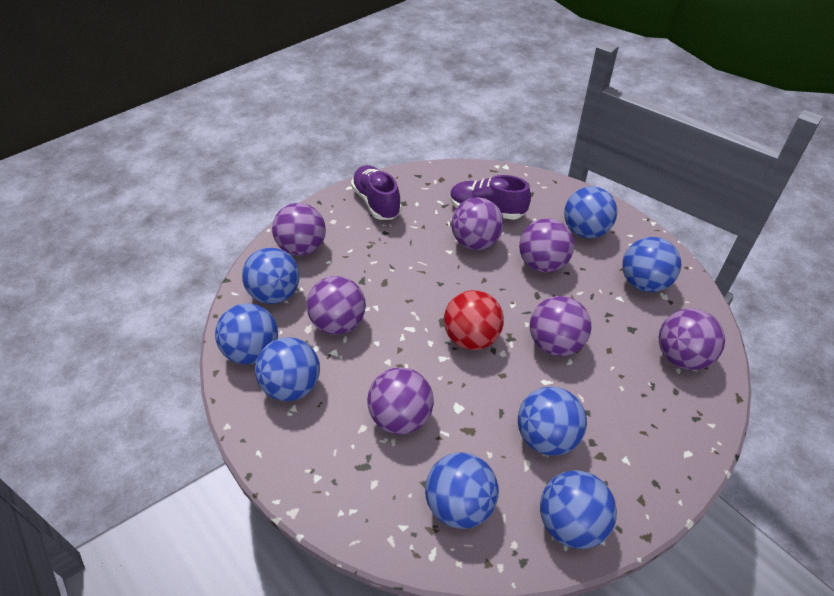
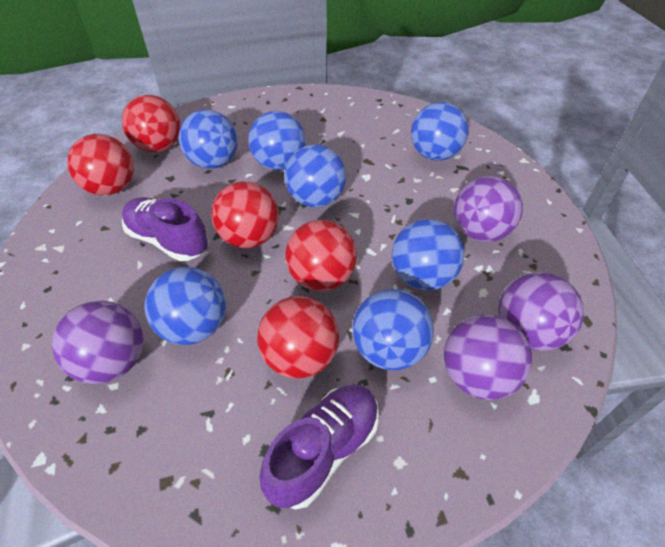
blue ball: [215,303,278,364] [242,248,300,304] [255,337,320,401] [425,452,499,529] [518,387,587,456] [540,470,617,549] [564,186,617,238] [622,237,681,292] = 8 -> [144,267,226,345] [179,109,238,169] [248,111,306,170] [284,144,346,207] [352,289,434,370] [392,219,464,290] [411,102,468,161] = 7
purple ball: [272,203,326,256] [306,276,366,335] [367,367,434,435] [451,197,504,250] [519,218,574,273] [530,296,591,356] [659,308,725,370] = 7 -> [52,300,144,384] [444,314,532,400] [454,176,523,242] [498,272,584,351] = 4
red ball: [444,290,504,350] = 1 -> [67,134,134,196] [122,95,181,152] [211,181,279,248] [257,296,339,379] [285,220,357,291] = 5

